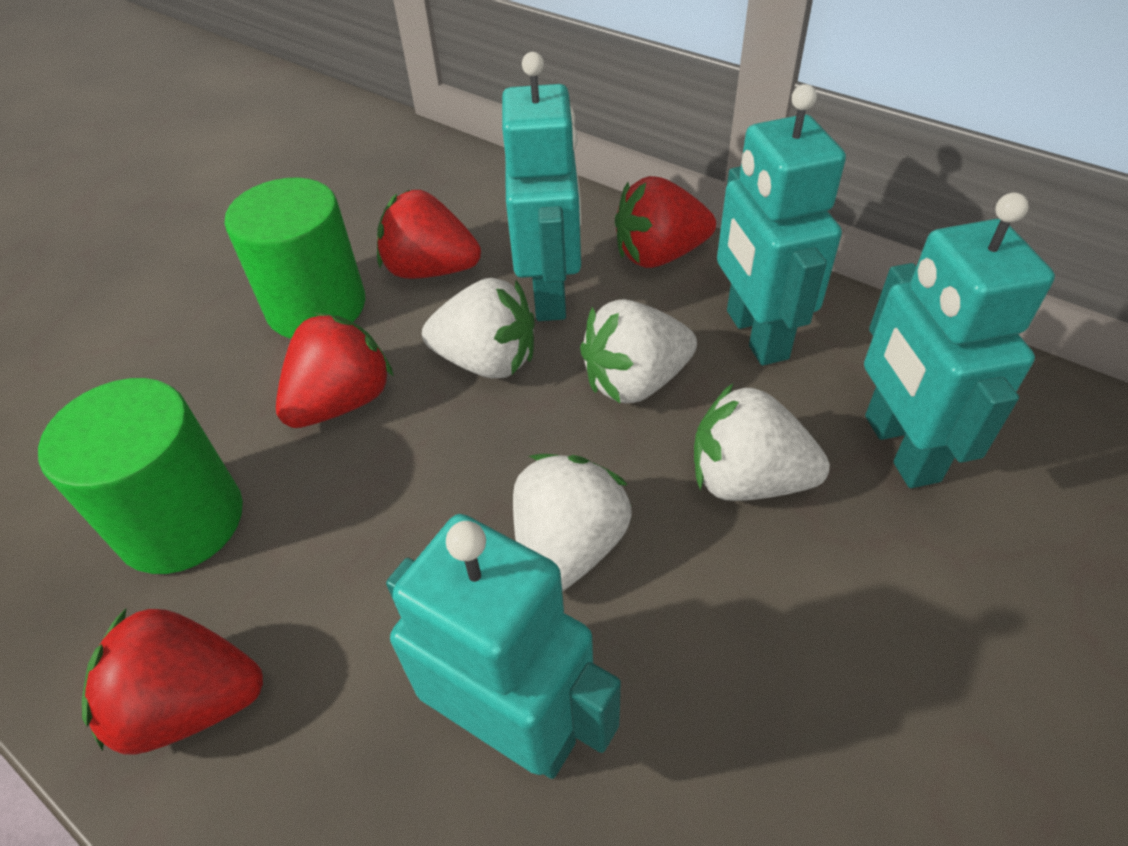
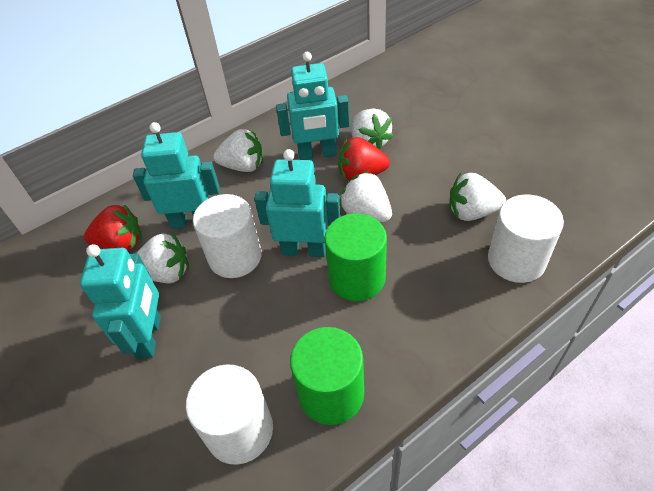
red strawberry: [82,608,263,755] [276,313,394,428] [377,189,481,279] [615,176,716,268] = 4 -> [84,203,142,251] [338,137,390,181] = 2
white cylinder: none = 0 -> [186,364,273,465] [193,194,262,278] [488,194,564,283] = 3
white strawberry: [422,278,535,378] [513,454,632,592] [580,299,697,403] [694,384,830,501] = 4 -> [137,232,189,283] [213,129,263,172] [340,171,392,222] [351,108,393,150] [449,173,506,221] = 5

